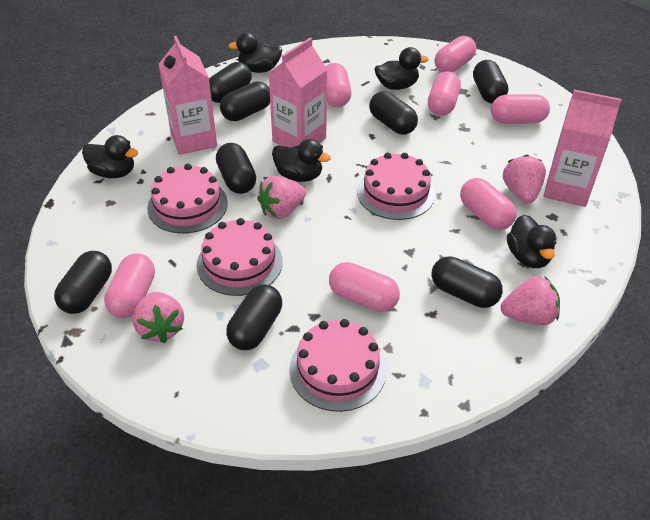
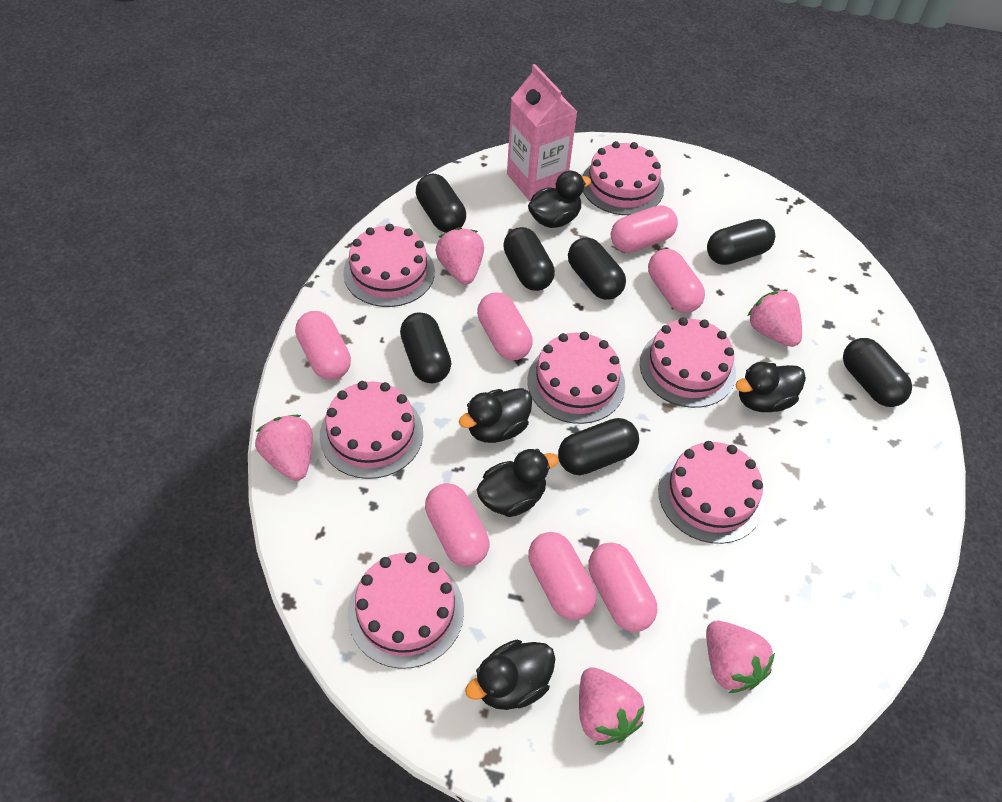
black capsule: [54,251,112,314] [209,62,252,103] [216,143,256,194] [220,81,270,121] [226,284,282,350] [369,91,418,135] [432,256,503,308] [473,60,508,104] = 8 -> [400,312,451,383] [416,173,466,233] [503,227,555,291] [558,418,639,475] [568,237,626,300] [707,219,775,265] [843,338,912,407] = 7
pink cake: [147,164,228,233] [197,218,283,296] [289,319,386,412] [357,153,435,220] = 4 -> [320,381,423,479] [343,224,435,307] [348,552,464,669] [527,332,625,424] [582,141,664,215] [640,317,736,408] [658,441,764,544] = 7
pink carton: [159,36,217,155] [269,38,327,148] [544,90,622,207] = 3 -> [507,64,577,201] = 1
pink strawberry: [133,292,184,343] [257,176,306,219] [501,276,560,325] [503,155,546,204] = 4 -> [255,415,312,481] [436,227,484,285] [579,667,645,745] [706,621,775,693] [747,290,802,347] = 5

